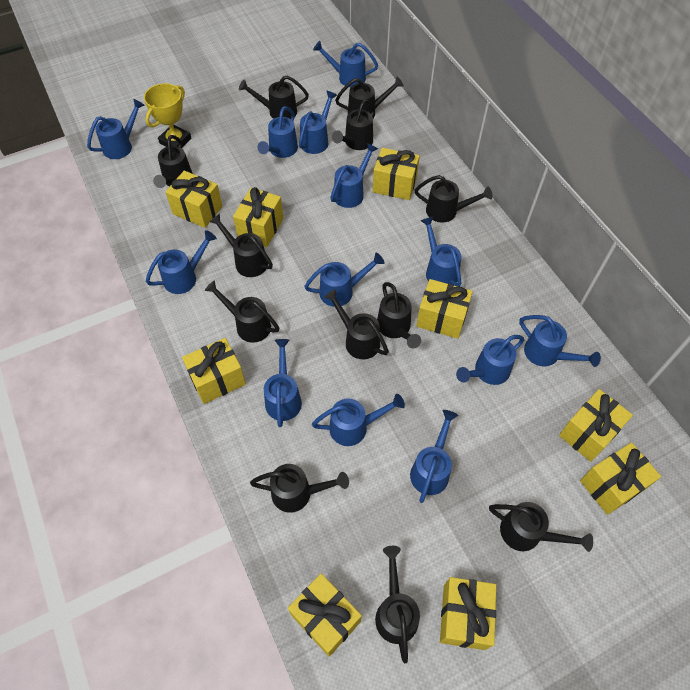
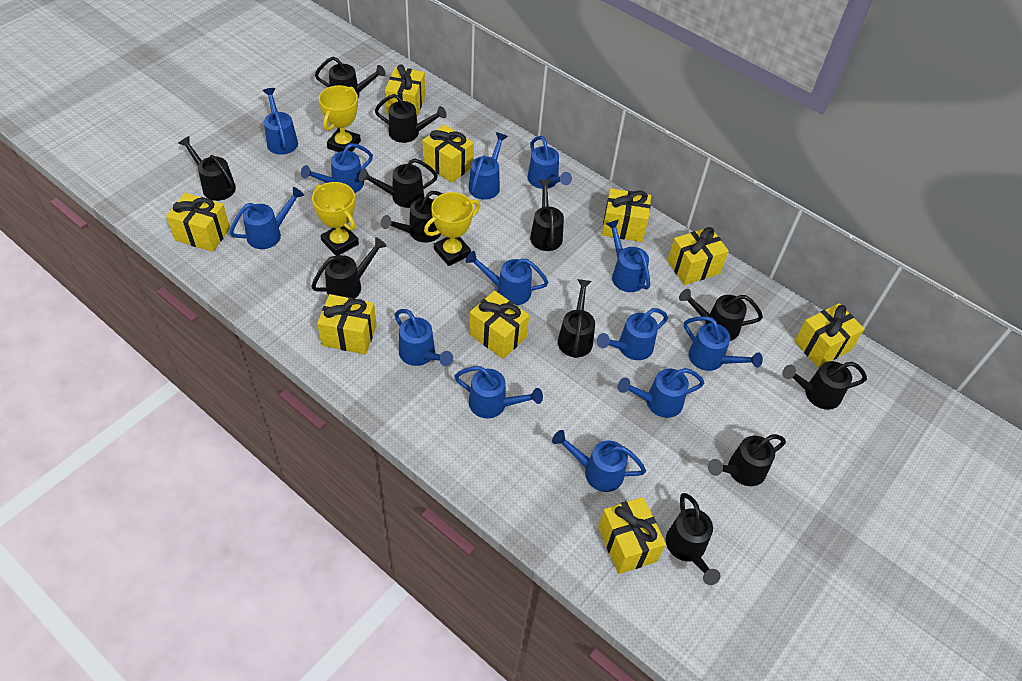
yellow trophy: [144,83,192,147] = 1 -> [312,182,359,256] [319,85,361,152] [424,192,480,266] = 3

